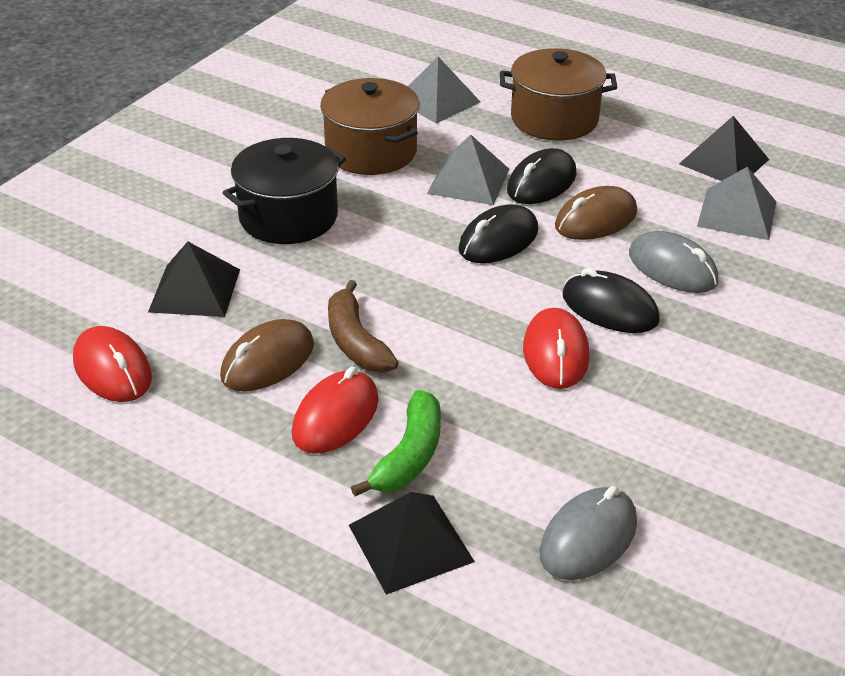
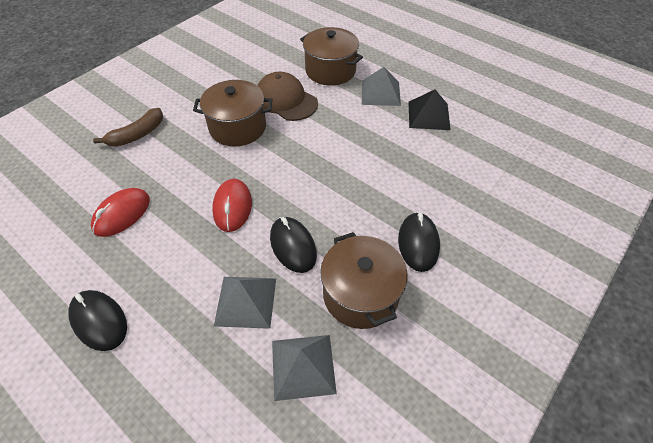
black pot: [223,138,346,244] = 1 -> none = 0
black pyramid: [148,242,240,317] [349,492,475,595] [679,116,769,181] = 3 -> [408,90,451,130] = 1
brown cap: none = 0 -> [257,72,318,121] = 1
brown mouse: [220,319,314,391] [555,186,637,240] = 2 -> none = 0
brown pot: [320,78,420,175] [500,48,617,141] = 2 -> [193,80,273,147] [300,27,363,86] [320,232,408,329] = 3
green banana: [351,390,441,497] = 1 -> none = 0
grey mouse: [539,486,637,580] [629,231,718,293] = 2 -> none = 0
red mouse: [73,326,152,402] [292,367,379,454] [523,308,589,389] = 3 -> [91,188,150,237] [212,179,252,232] = 2

